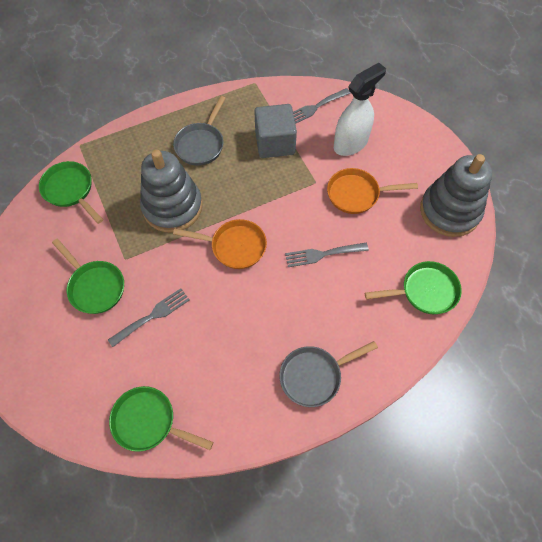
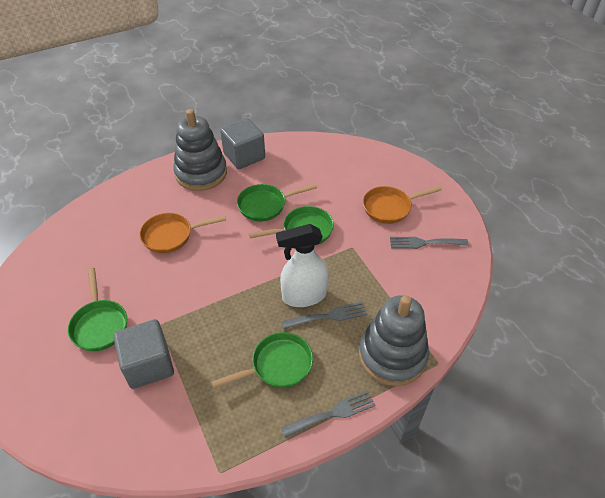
grey cube: [254,104,297,158] = 1 -> [113,319,174,389] [220,118,265,169] = 2
grey pan: [173,96,226,166] [279,341,378,407] = 2 -> none = 0

